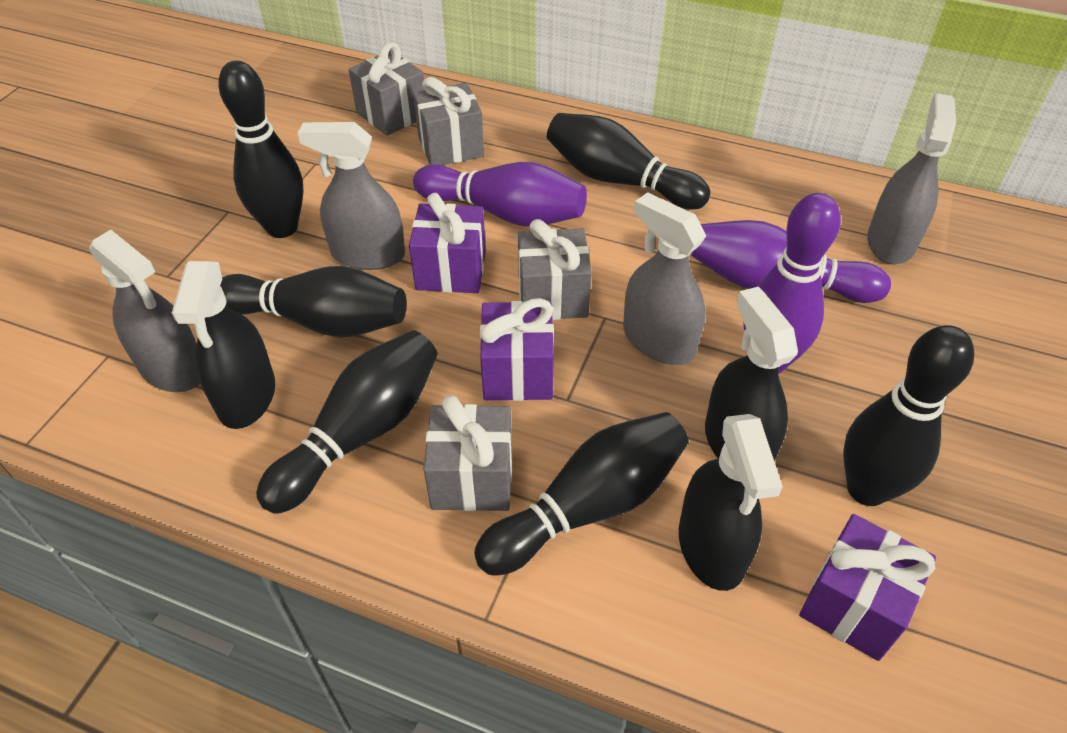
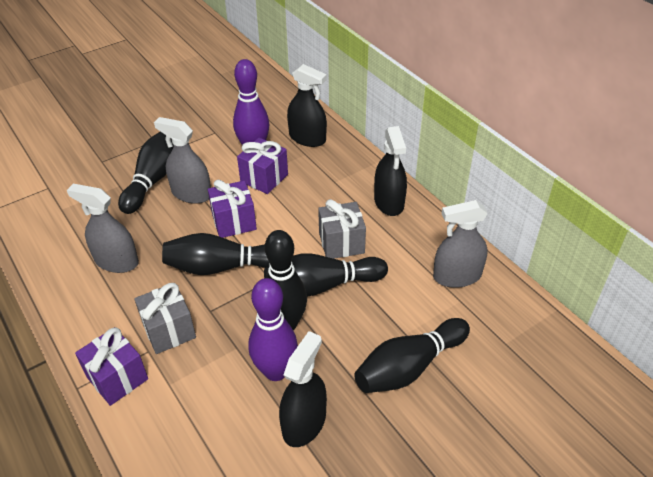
black bowling pin: [218,61,303,238] [220,266,407,337] [256,330,438,513] [474,412,689,576] [547,113,710,209] [843,325,974,506] = 6 -> [118,132,174,214] [162,233,270,275] [264,253,388,297] [265,230,307,330] [354,318,470,393] = 5
grey gift: [349,42,425,136] [413,77,484,165] [424,395,512,511] [518,219,592,320] = 4 -> [134,283,196,354] [318,199,366,259] = 2
grey spray bottle: [89,230,200,392] [298,122,405,270] [623,192,706,365] [868,93,956,264] = 4 -> [67,184,139,273] [154,117,211,204] [433,200,488,288] = 3
purple bowling pin: [413,162,587,226] [691,220,891,303] [743,193,841,374] = 3 -> [233,59,269,145] [248,278,298,381] = 2

